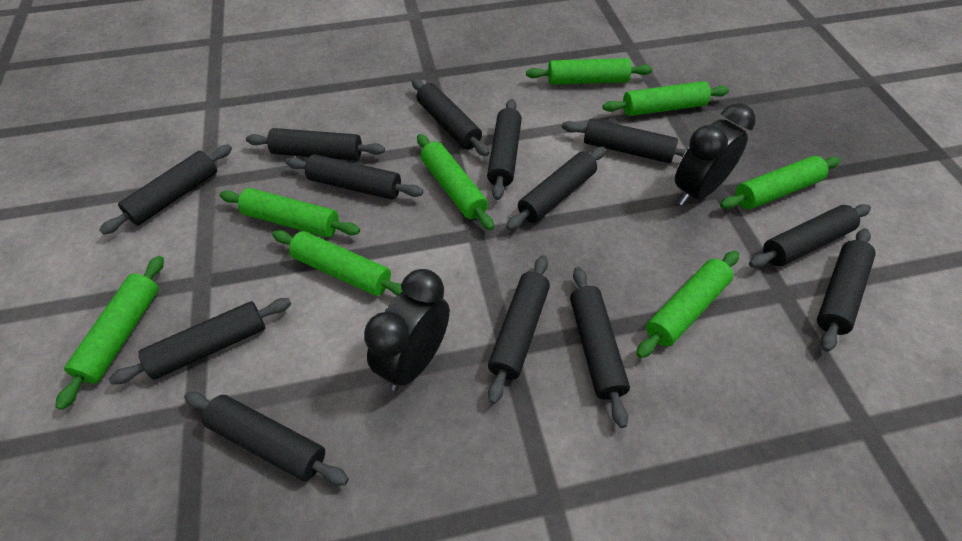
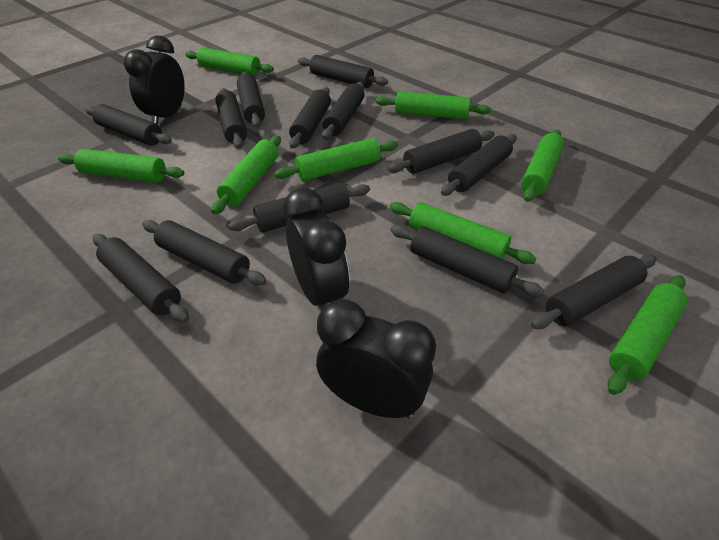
black clock: [364,269,450,390] [675,103,756,206] = 2 -> [124,36,185,124] [283,188,349,307] [316,299,436,419] = 3

